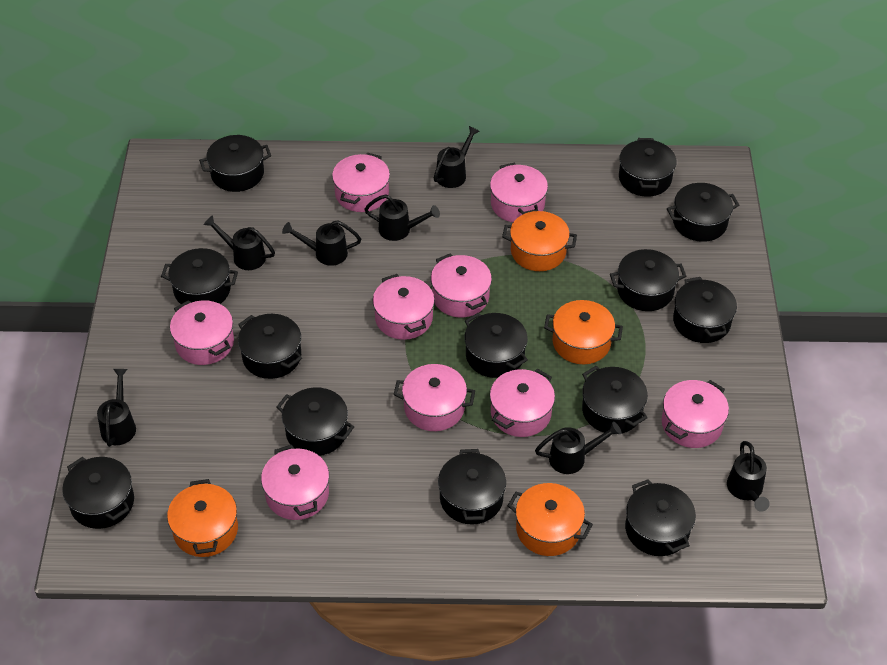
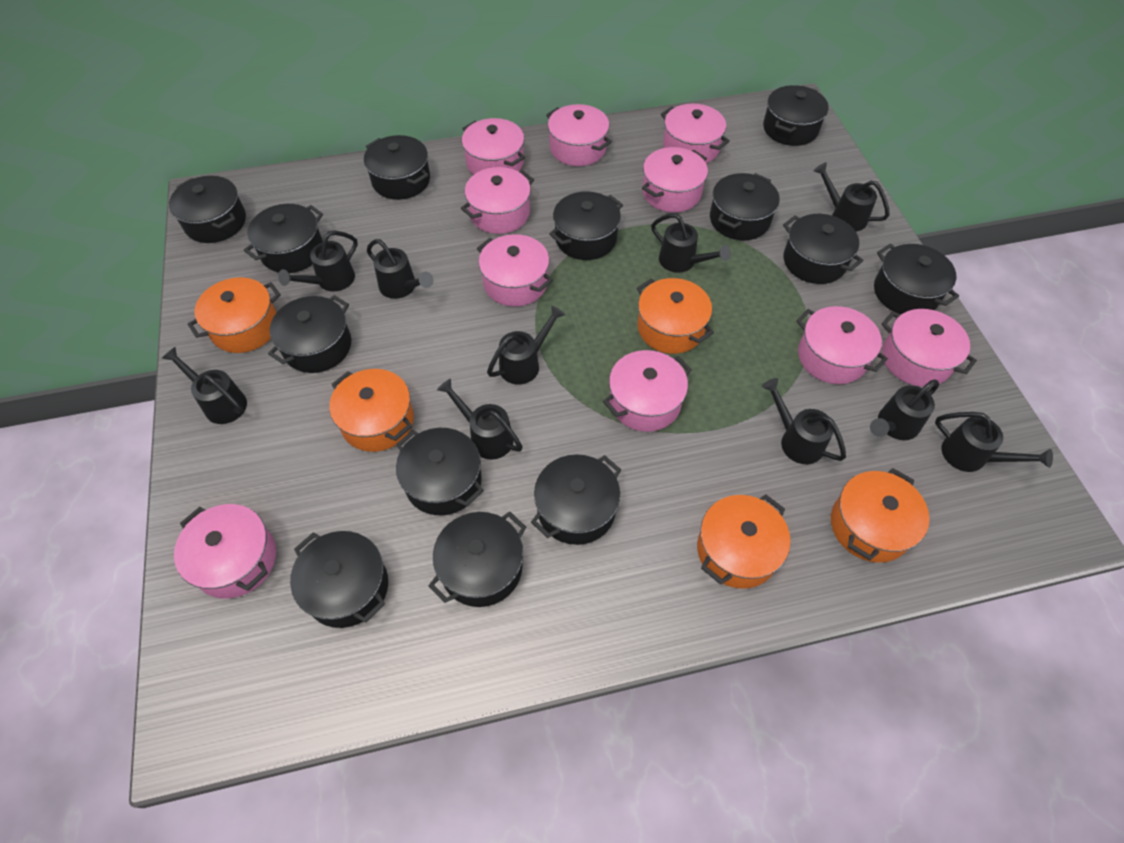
black watering can: [97,369,136,447] [204,215,275,270] [282,220,361,266] [364,194,440,241] [434,126,480,188] [535,422,621,474] [727,441,770,512] = 7 -> [161,347,247,424] [278,231,358,292] [367,239,434,299] [437,379,523,460] [487,305,565,385] [651,214,731,273] [762,378,846,464] [813,162,890,232] [870,380,939,440] [935,412,1053,472] = 10
orange pot: [167,479,238,557] [502,211,577,271] [508,483,593,556] [544,300,623,364] = 4 -> [188,277,281,353] [329,369,414,452] [637,278,714,354] [697,495,791,589] [831,468,930,563] = 5
pink pot: [170,300,234,365] [261,445,329,520] [332,152,390,212] [373,274,435,340] [394,364,475,431] [431,254,492,317] [490,163,548,222] [490,368,555,437] [662,380,729,448] = 9 -> [174,504,276,598] [461,167,534,234] [462,118,525,175] [477,234,553,306] [546,104,612,166] [603,350,692,432] [642,147,708,212] [661,104,730,163] [796,306,888,384] [881,309,977,387] = 10

